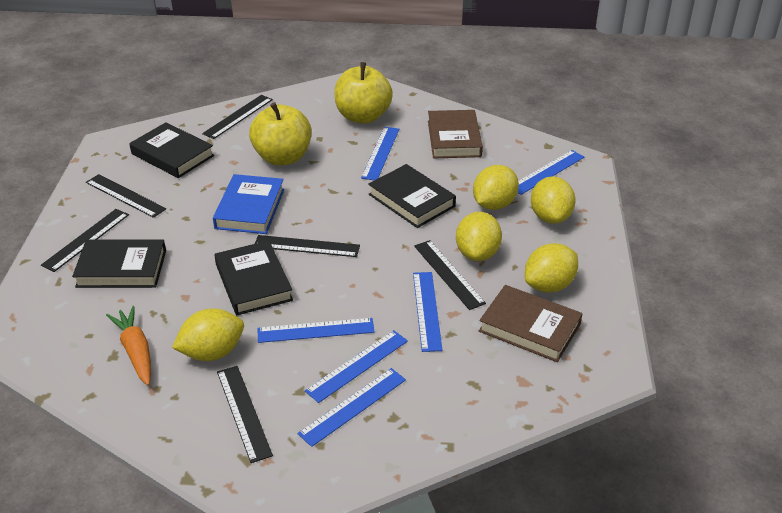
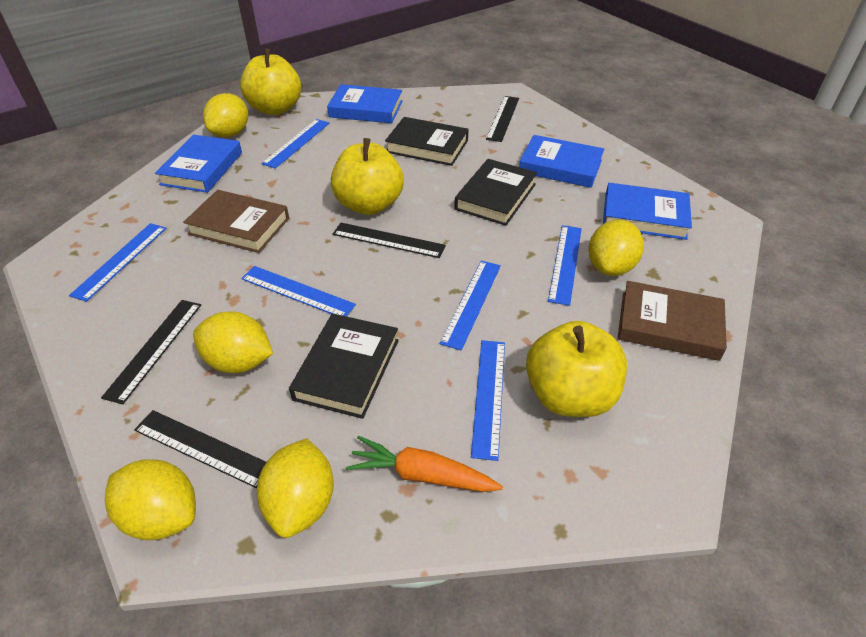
black book: [72,239,166,288] [129,122,214,178] [214,240,293,315] [368,164,456,228] = 4 -> [289,313,399,419] [385,117,469,166] [454,159,537,226] = 3
black ruler: [41,209,129,272] [86,174,166,218] [202,95,273,139] [217,366,273,463] [255,235,360,257] [414,240,486,310] = 6 -> [101,300,201,404] [134,410,266,488] [333,223,446,258] [486,96,519,142] = 4
blue book: [213,174,284,234] = 1 -> [155,134,242,193] [327,84,403,123] [519,135,604,188] [603,183,692,240] = 4
yellow apple: [249,102,311,165] [334,62,393,124] = 2 -> [240,48,301,115] [331,138,404,215] [526,321,627,417] = 3

